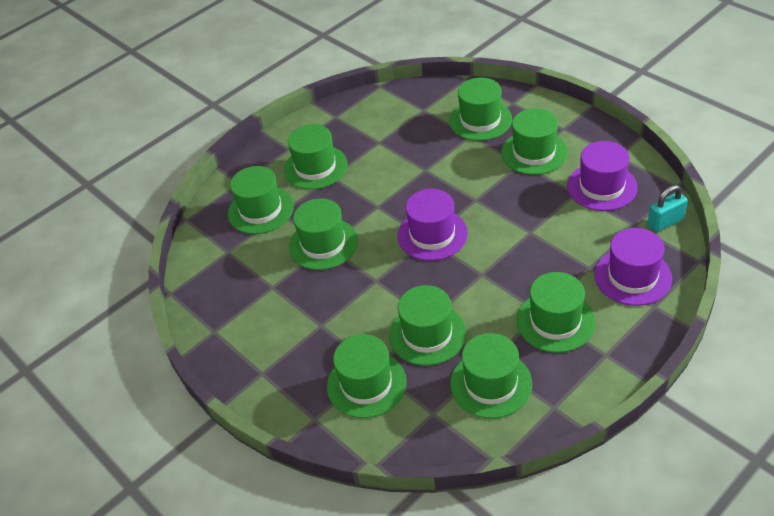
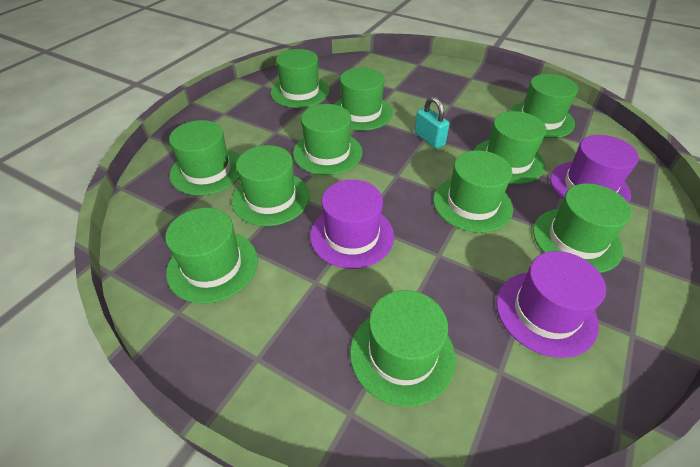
green hat: [228,166,294,234] [284,124,347,190] [289,198,358,270] [327,334,407,418] [389,285,466,366] [449,78,512,141] [450,333,532,419] [501,108,568,175] [516,272,596,353] = 9 -> [165,208,258,304] [169,120,240,195] [232,145,310,226] [271,49,330,108] [293,104,363,175] [334,68,393,131] [350,290,456,407] [433,150,513,233] [473,111,547,184] [510,74,578,138] [533,183,632,273] = 11

